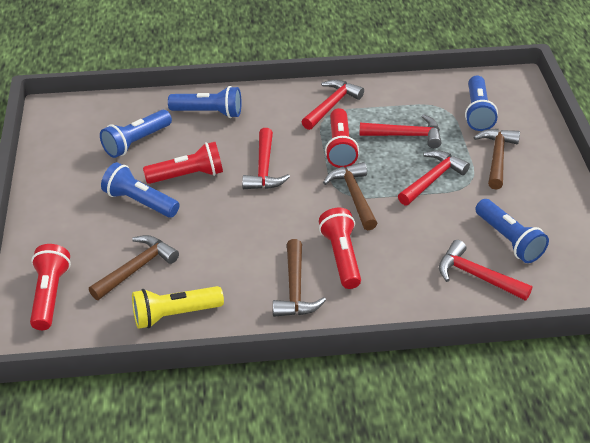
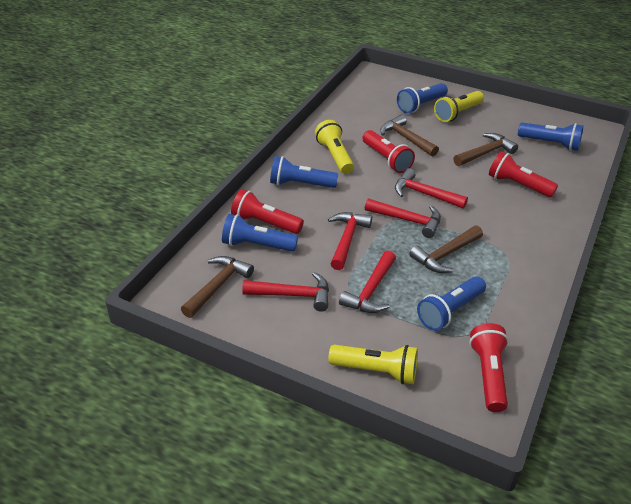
yellow flashlight: [132,286,224,329] = 1 -> [315,120,354,174] [328,345,418,384] [434,91,484,122] = 3

